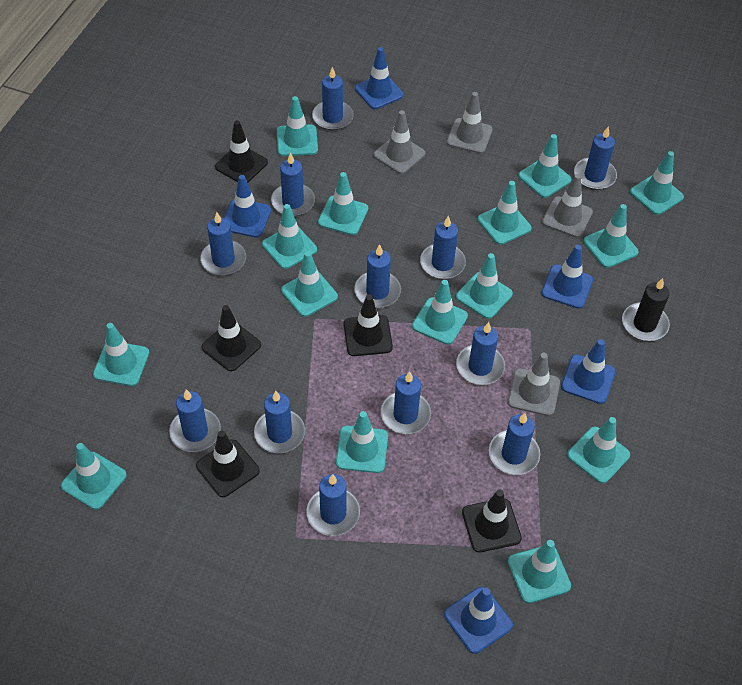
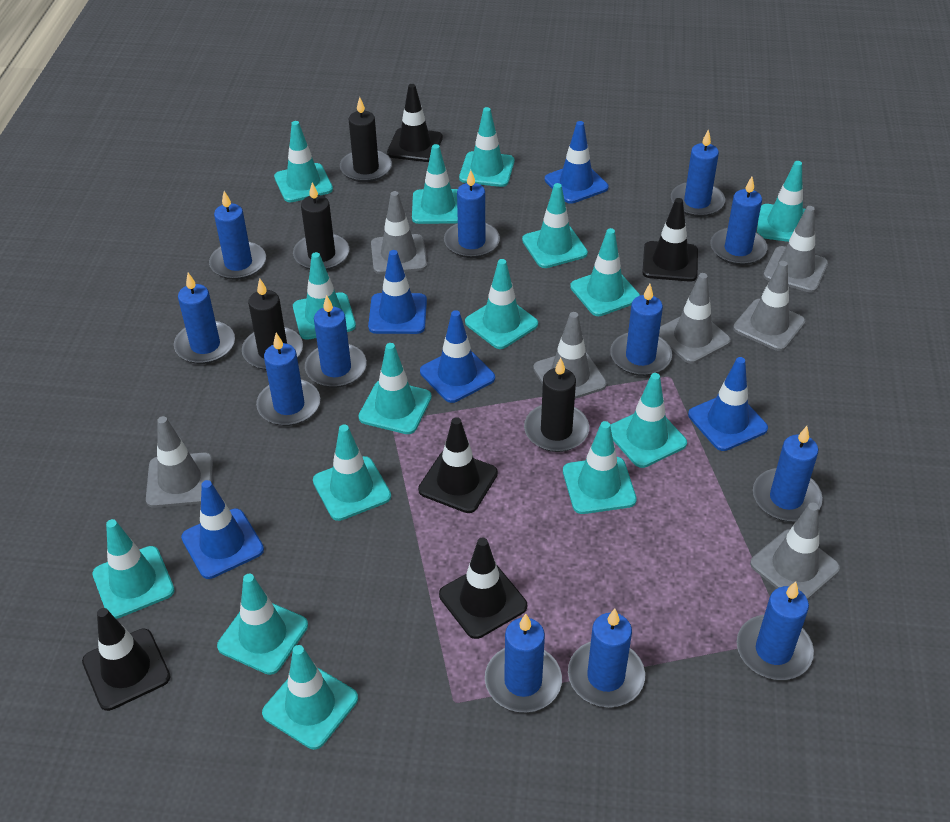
black candle: [622,278,670,341] = 1 -> [242,278,303,370] [293,182,349,270] [340,97,392,182] [524,358,589,452] = 4
grey traffic cone: [373,110,426,174] [447,92,493,154] [508,353,560,416] [542,174,593,238] = 4 -> [146,416,213,508] [371,191,427,274] [533,312,607,399] [659,273,731,364] [733,261,805,351] [750,502,840,600] [763,206,828,293] = 7

